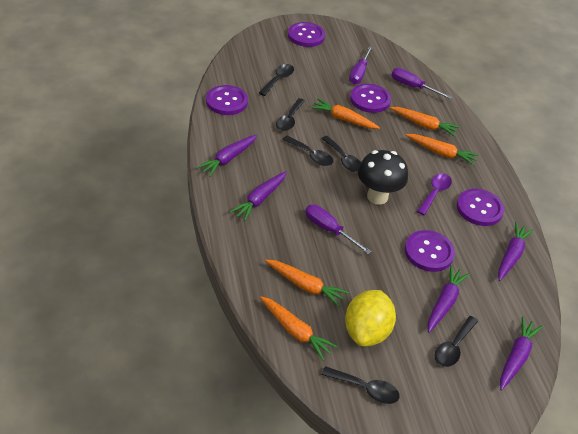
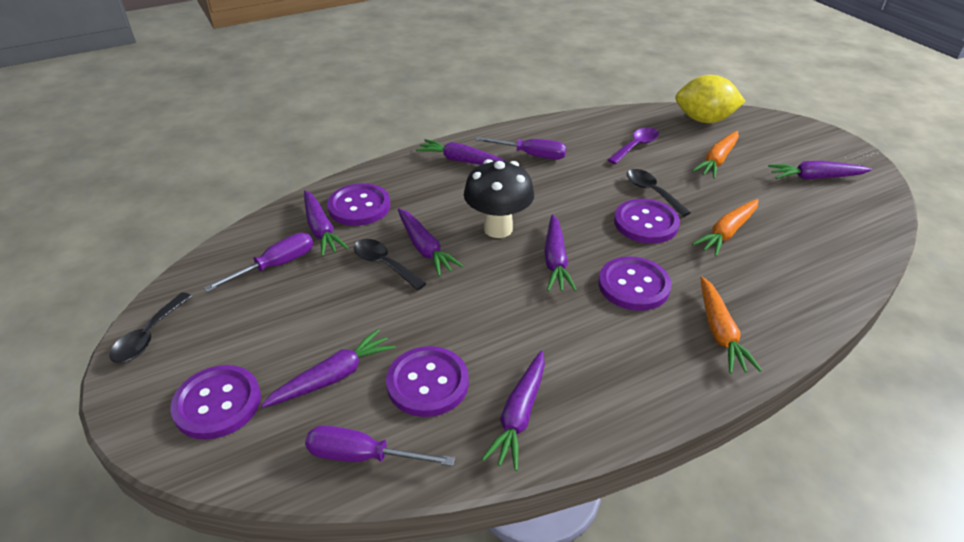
black spoon: [259,64,294,96] [276,98,305,131] [282,136,333,166] [321,136,361,172] [322,366,400,404] [435,316,478,367] = 6 -> [109,292,192,363] [354,239,427,290] [627,169,691,217] = 3
orange carrot: [260,296,338,361] [265,260,349,307] [311,98,380,129] [390,107,460,137] [406,134,479,165] = 5 -> [692,131,739,179] [692,199,759,256] [700,277,762,374] = 3
purple carrot: [197,134,257,177] [230,171,287,221] [428,265,470,332] [498,222,534,281] [500,316,543,390] = 5 -> [261,329,396,408] [304,190,348,256] [398,208,463,276] [416,139,505,165] [481,351,545,471] [544,214,577,291] [768,161,872,180] = 7

